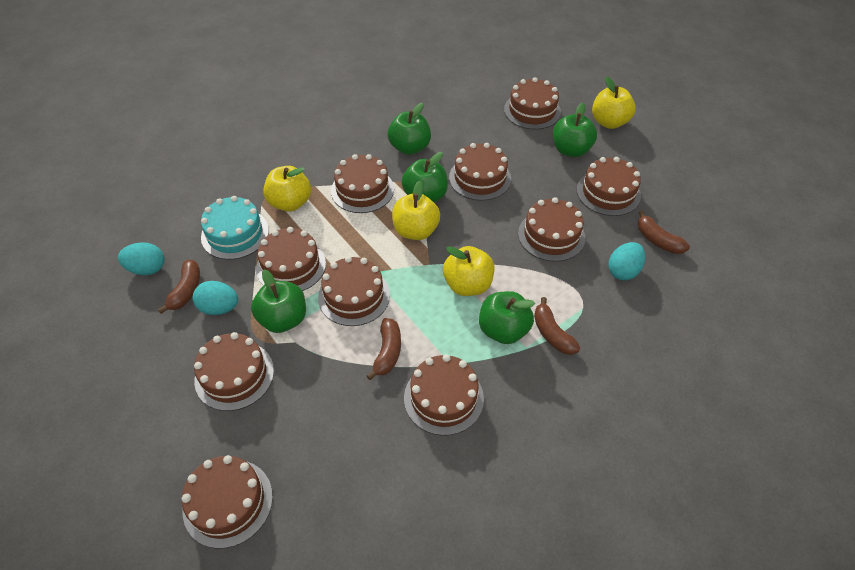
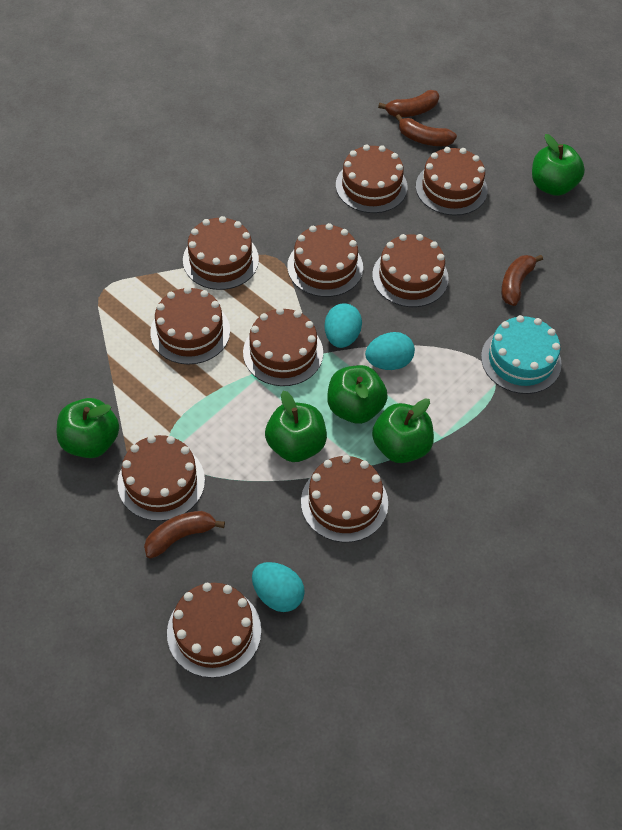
yellow apple: [263,166,311,212] [392,181,440,240] [443,246,494,296] [592,77,636,129] = 4 -> none = 0

